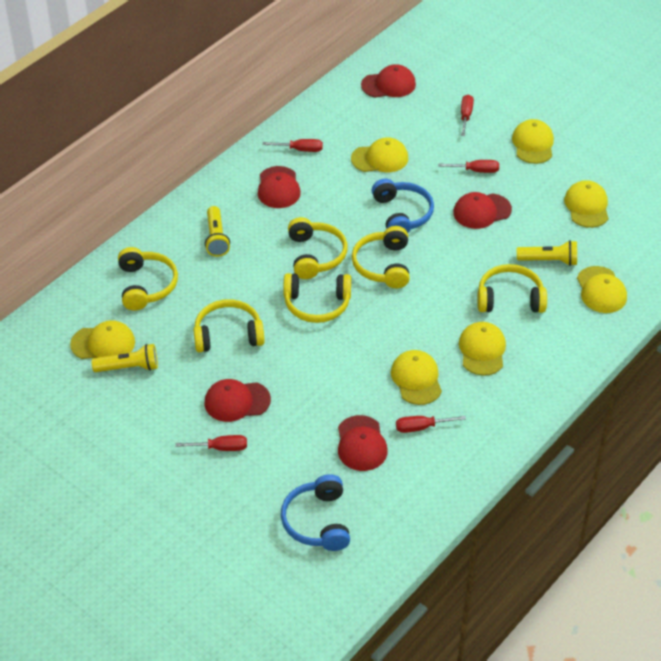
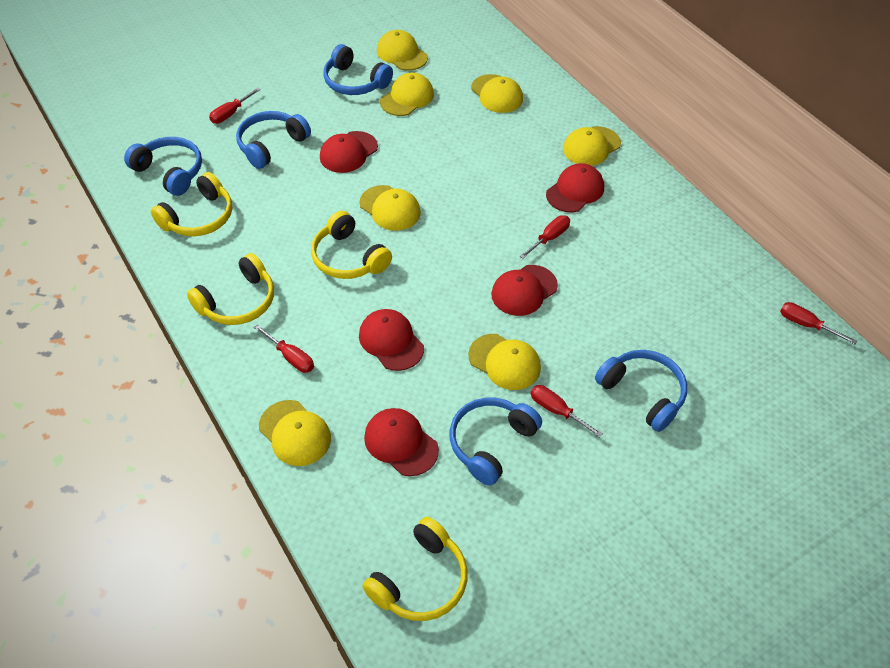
blue headphones: [281,474,350,551] [372,179,434,233] = 2 -> [124,137,202,196] [236,111,311,169] [323,44,393,95] [450,398,542,486] [595,350,687,432] = 5
yellow flashlight: [92,344,158,372] [205,206,230,257] [517,240,577,266] = 3 -> none = 0
yellow headphones: [118,247,178,311] [193,299,265,352] [283,273,351,323] [288,217,347,279] [352,226,410,289] [477,264,547,313] = 6 -> [151,172,232,236] [187,253,274,325] [311,211,392,279] [363,517,468,621] = 4

